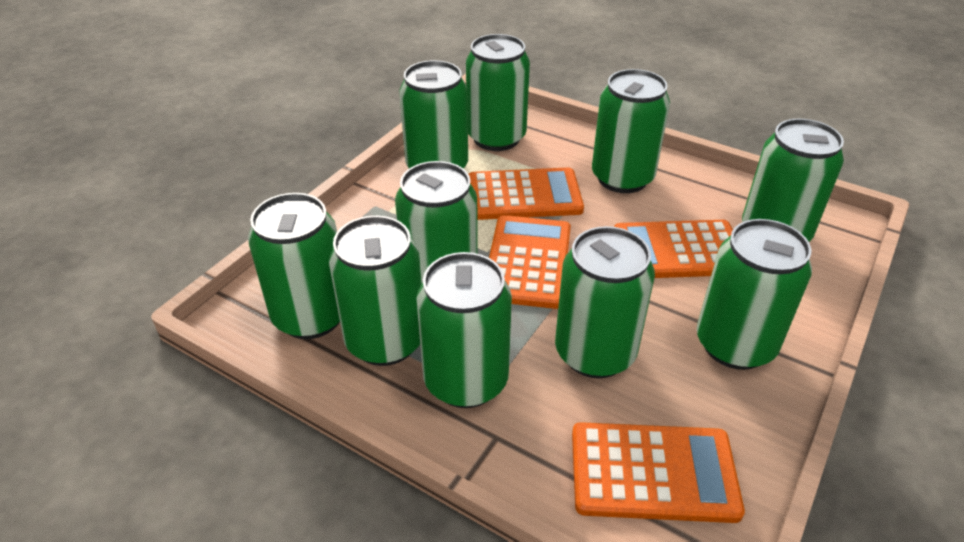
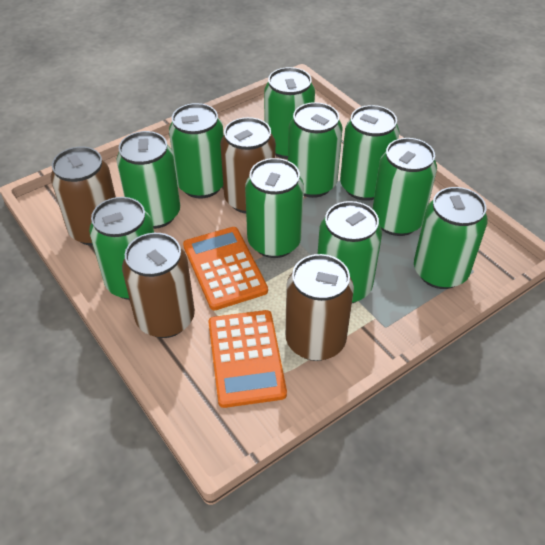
brown can: none = 0 -> [51,147,116,246] [122,233,195,338] [220,117,276,214] [285,254,354,361] = 4
orange calculator: [469,167,584,220] [489,215,571,309] [572,422,745,523] [614,220,733,278] = 4 -> [183,227,268,310] [208,310,287,408] = 2

